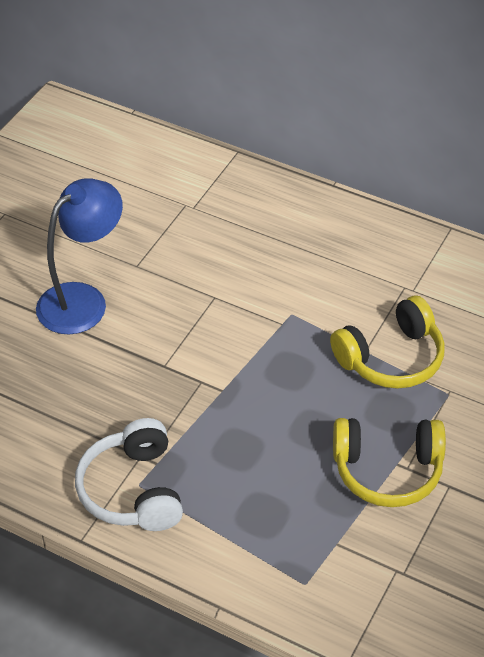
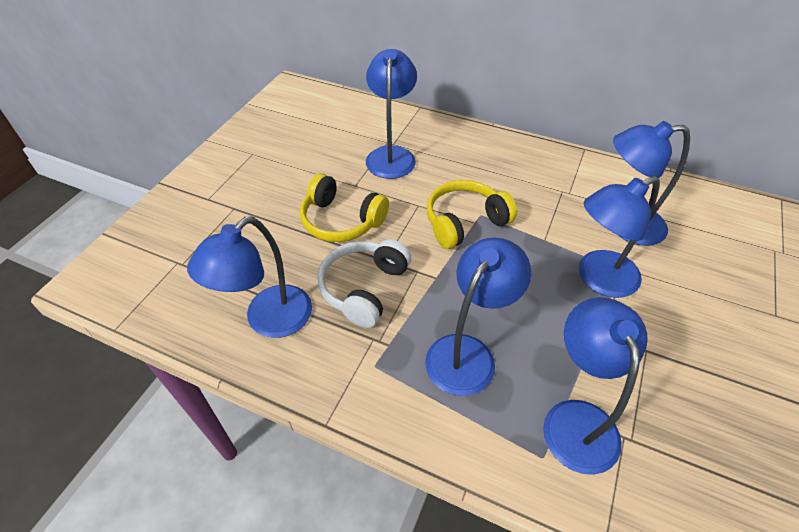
blue lamp: [36,178,123,334] = 1 -> [187,217,312,338] [366,49,417,179] [425,238,531,396] [543,297,648,475] [579,176,660,298] [613,121,690,246] = 6

